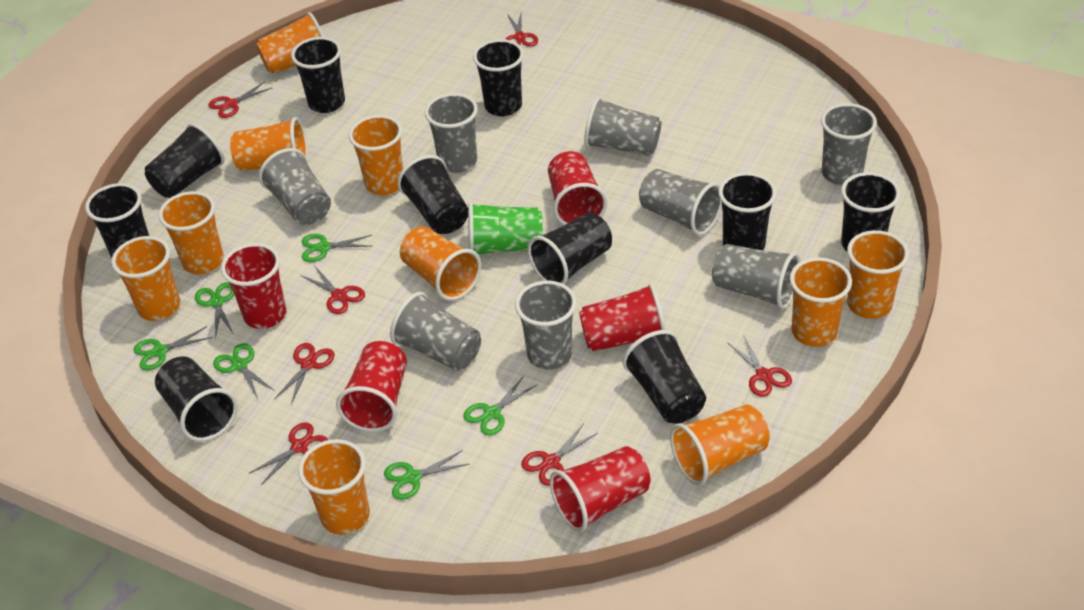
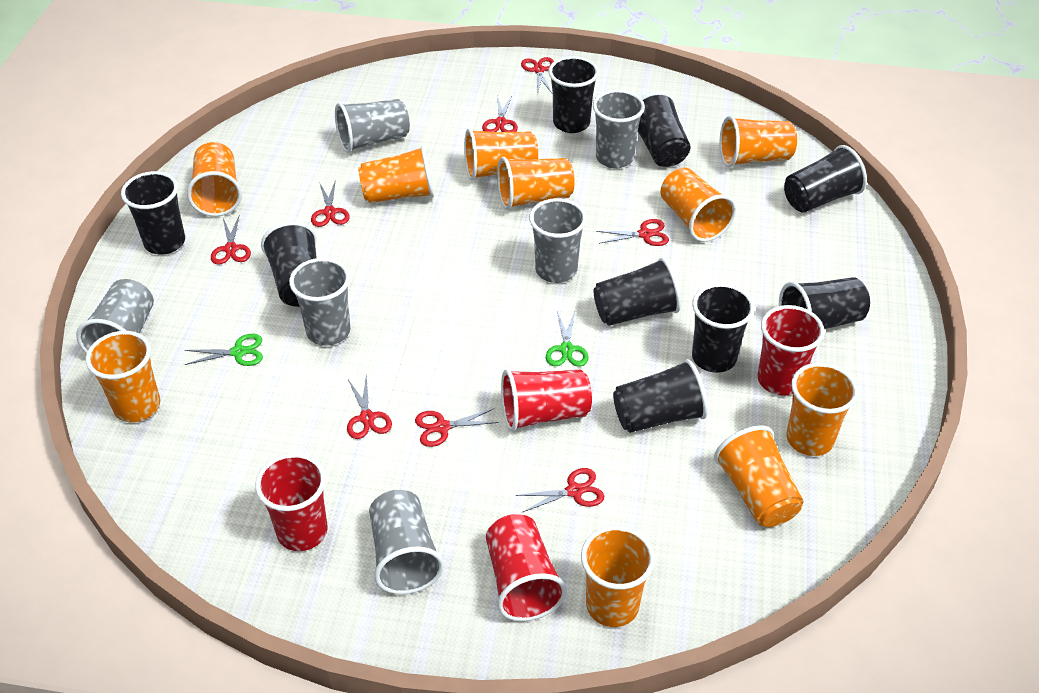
black cup: [85,183,149,258] [145,123,225,198] [155,357,238,442] [291,37,345,113] [397,155,468,234] [473,39,524,116] [528,213,612,285] [623,330,706,424] [718,172,777,250] [841,172,901,251] = 10 -> [121,171,185,255] [261,222,317,307] [548,56,599,133] [594,257,681,326] [613,359,708,433] [638,92,691,167] [692,283,754,373] [779,277,870,329] [784,145,867,213] = 9
green cup: [468,202,543,254] = 1 -> none = 0
green scissors: [134,326,212,370] [195,282,234,339] [213,343,275,398] [302,234,372,262] [384,450,469,500] [463,376,537,436] = 6 -> [185,334,263,366] [546,311,588,367] = 2
grey cup: [259,148,331,225] [390,292,481,371] [425,93,478,173] [515,281,576,370] [584,97,661,156] [639,169,722,236] [712,244,800,309] [821,103,877,185] = 8 -> [76,279,154,354] [289,258,351,346] [335,99,410,153] [369,490,444,595] [529,198,587,283] [593,90,645,168] = 6
red cup: [221,243,286,329] [336,341,407,432] [548,151,607,225] [550,446,650,532] [579,283,666,351] = 5 -> [255,453,328,551] [486,514,567,622] [501,369,592,432] [757,305,824,396] = 4
red scissors: [209,82,272,118] [250,422,328,485] [274,343,335,404] [302,265,365,314] [506,14,538,47] [521,423,598,486] [727,335,792,397] = 7 -> [211,216,251,265] [311,180,350,227] [347,375,392,439] [415,408,499,447] [482,96,518,132] [516,468,604,512] [521,57,554,94] [596,219,669,246] = 8

